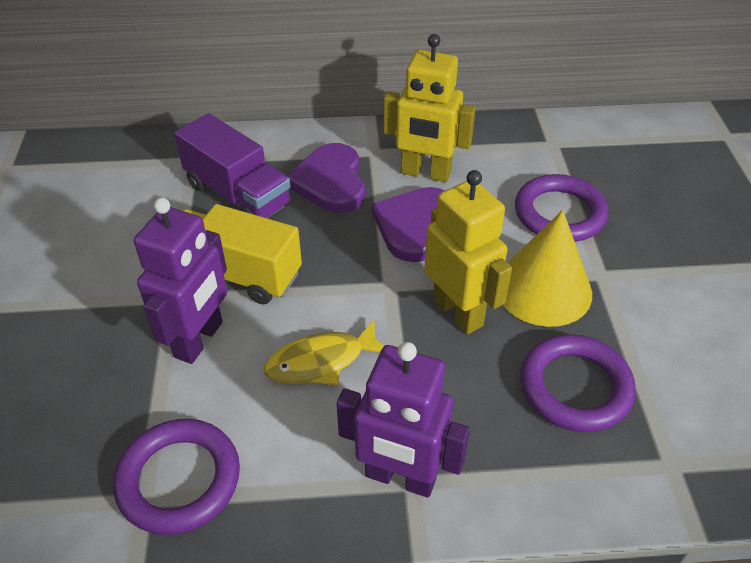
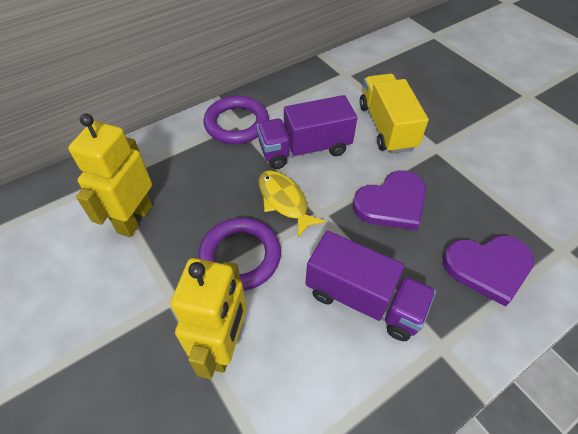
purple ring: [113,419,240,535] [515,174,609,242] [520,334,636,432] = 3 -> [198,218,281,291] [203,96,269,144] = 2
purple robot: [134,198,227,364] [337,342,470,498] = 2 -> none = 0
purple truck: [174,113,292,218] = 1 -> [257,95,357,169] [305,231,436,341] = 2
yellow cone: [503,210,592,327] = 1 -> none = 0

